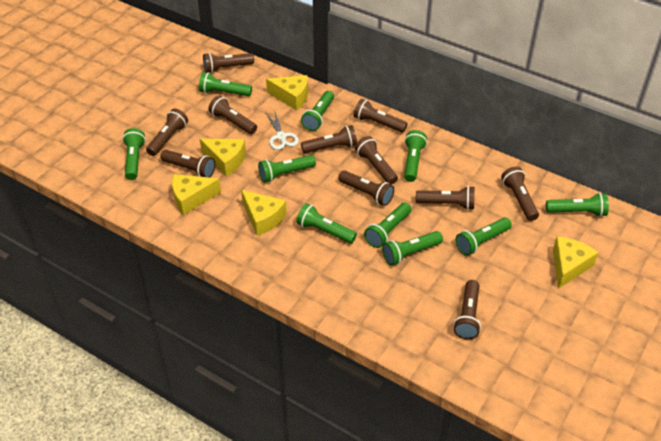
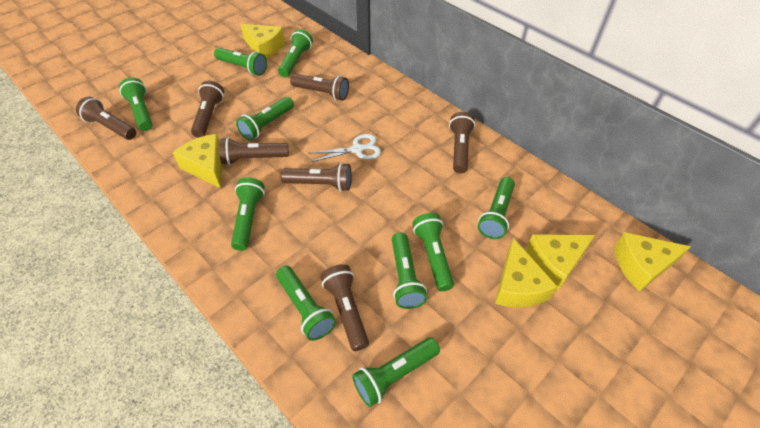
brown flashlight: [146,109,188,156] [160,150,215,178] [203,53,254,73] [208,95,257,134] [301,125,357,153] [338,170,394,206] [354,99,408,133] [355,136,398,185] [416,186,475,210] [453,280,481,340] [501,167,539,221] = 11 -> [76,97,136,140] [191,81,224,138] [219,137,289,165] [280,163,352,191] [290,74,349,101] [321,264,369,351] [449,112,475,173] = 7

